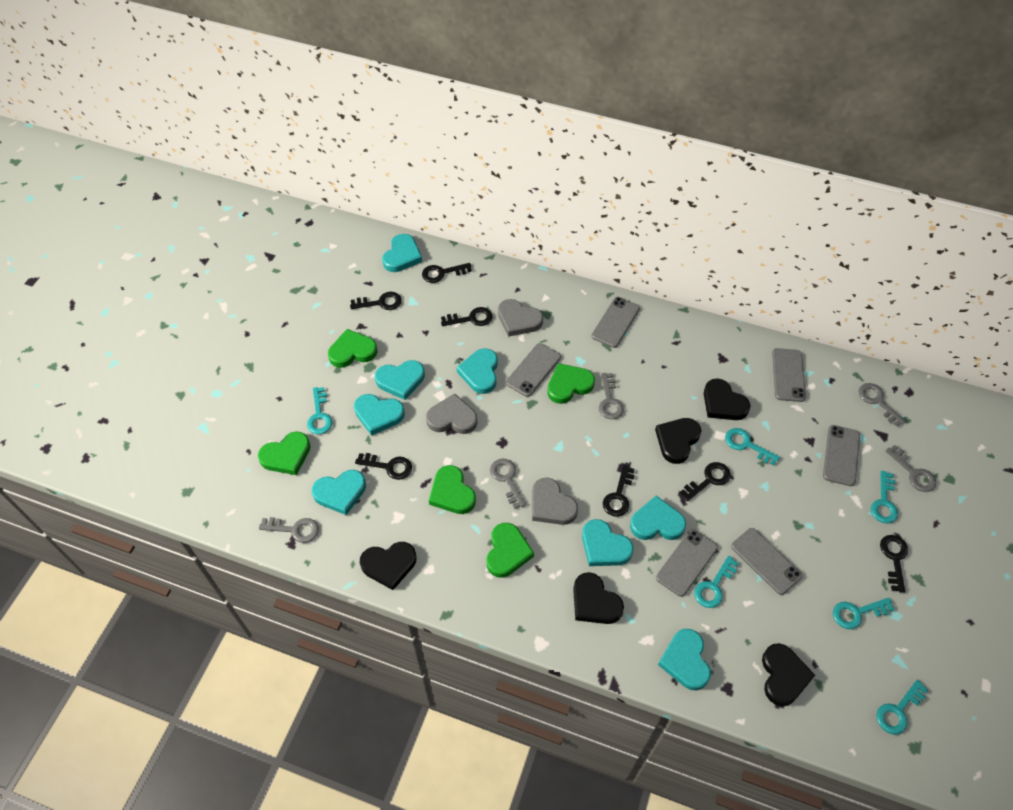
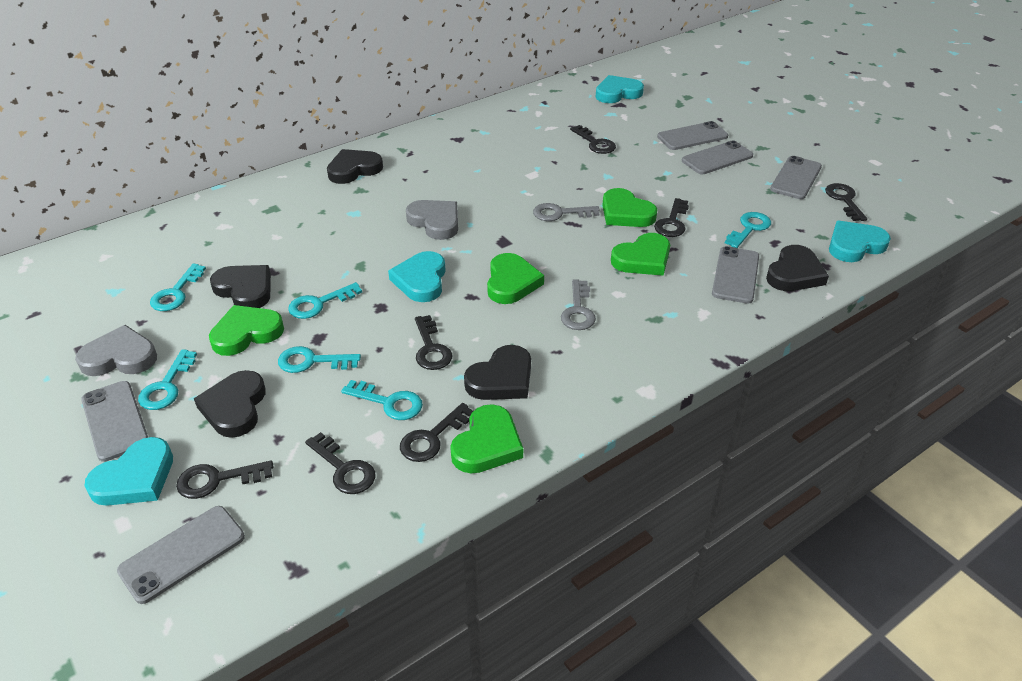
grey heart: [426,393,477,434] [498,299,543,337] [532,478,578,525] = 3 -> [75,325,157,376] [406,200,458,240] = 2
grey key: [259,517,319,543] [490,459,526,509] [599,373,624,419] [859,383,906,427] [886,445,936,492] = 5 -> [533,203,600,221] [561,280,596,330] = 2
turquoise heart: [312,470,366,515] [354,394,405,436] [375,360,425,400] [382,234,422,272] [456,348,498,394] [582,519,633,566] [630,496,686,540] [658,629,711,690] = 8 -> [85,437,173,506] [388,251,446,302] [596,75,644,103] [829,221,891,262] = 4

